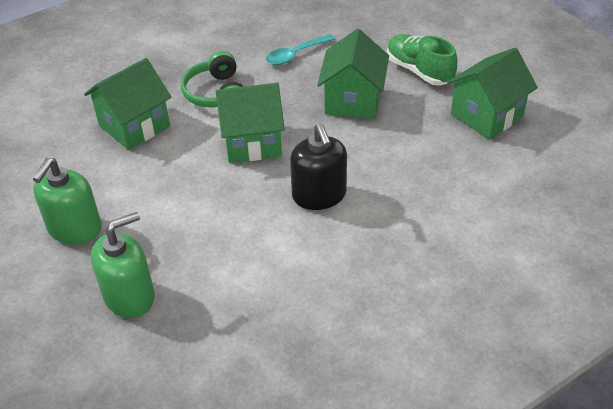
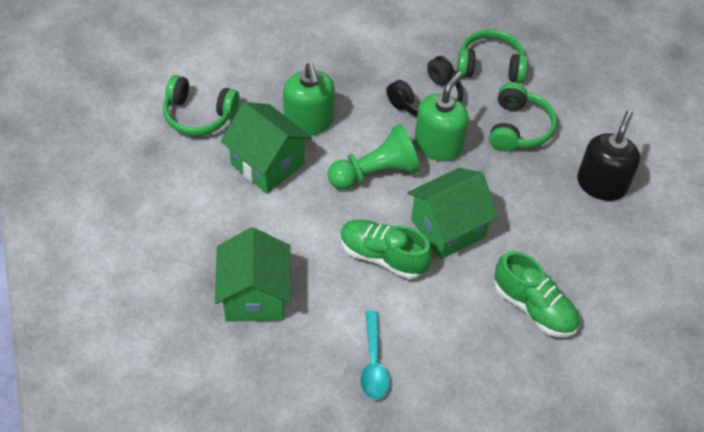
black headphones: none = 0 -> [386,56,463,116] = 1
green headphones: [181,51,243,108] = 1 -> [163,75,239,136] [457,29,528,83] [489,82,557,152] = 3
green house: [84,58,171,150] [216,83,285,163] [317,29,389,119] [447,48,538,139] = 4 -> [215,227,291,322] [221,102,312,194] [407,168,499,259] = 3
green pawn: none = 0 -> [327,124,420,190] = 1
green shoe: [387,34,458,86] = 1 -> [340,219,433,279] [494,251,579,337] = 2

